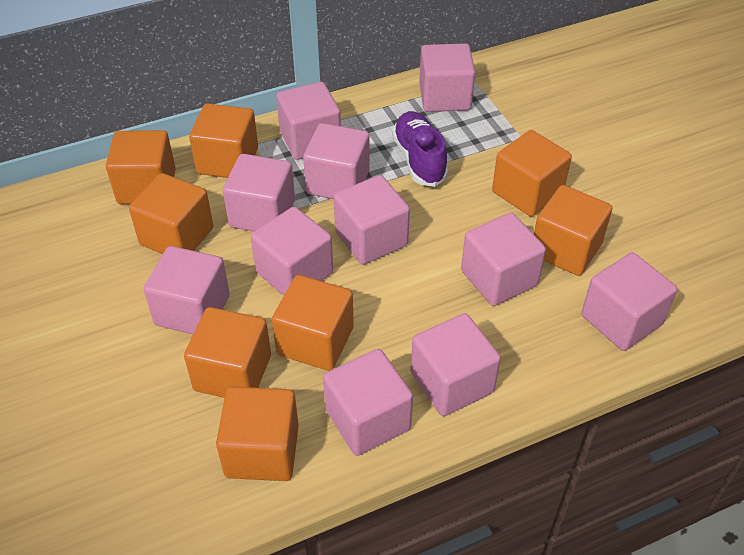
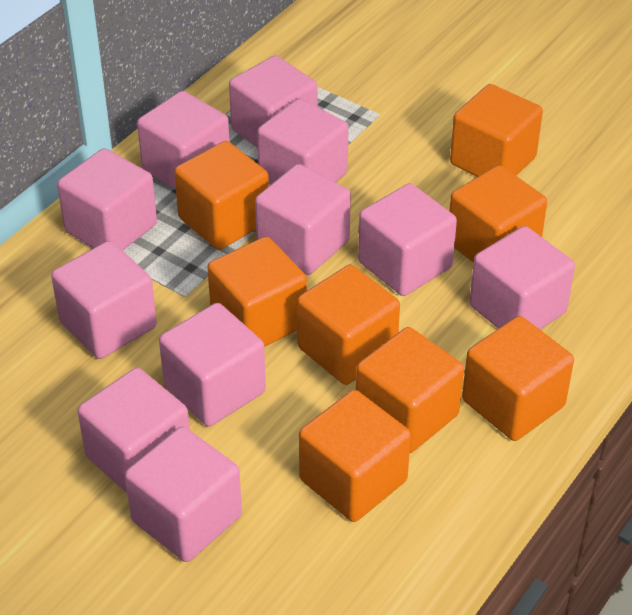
purple shoe: [392,111,448,187] = 1 -> none = 0

